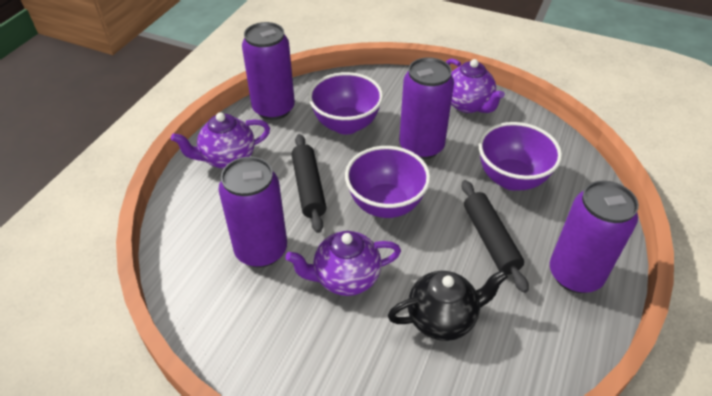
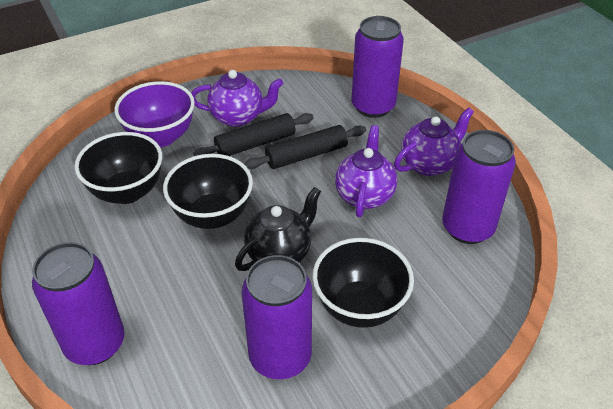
black bowl: none = 0 -> [75,132,163,204] [163,154,253,229] [312,238,414,328] = 3
purple bowl: [308,72,383,135] [345,146,431,218] [479,122,562,191] = 3 -> [114,81,195,147] = 1

